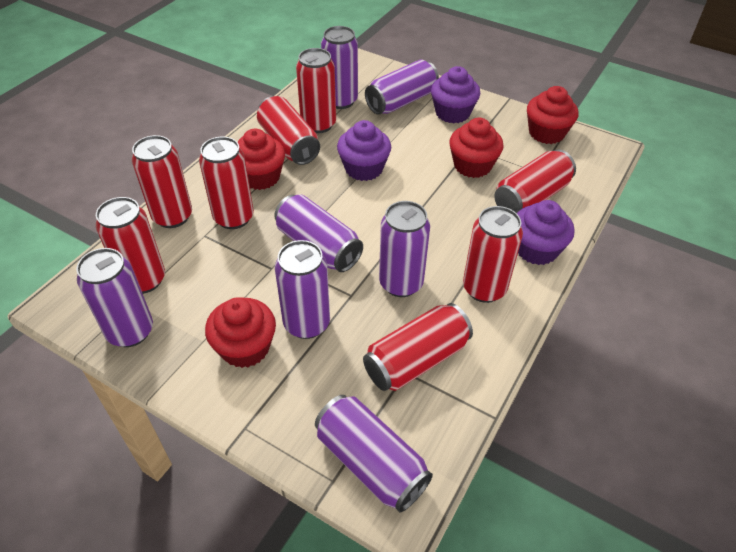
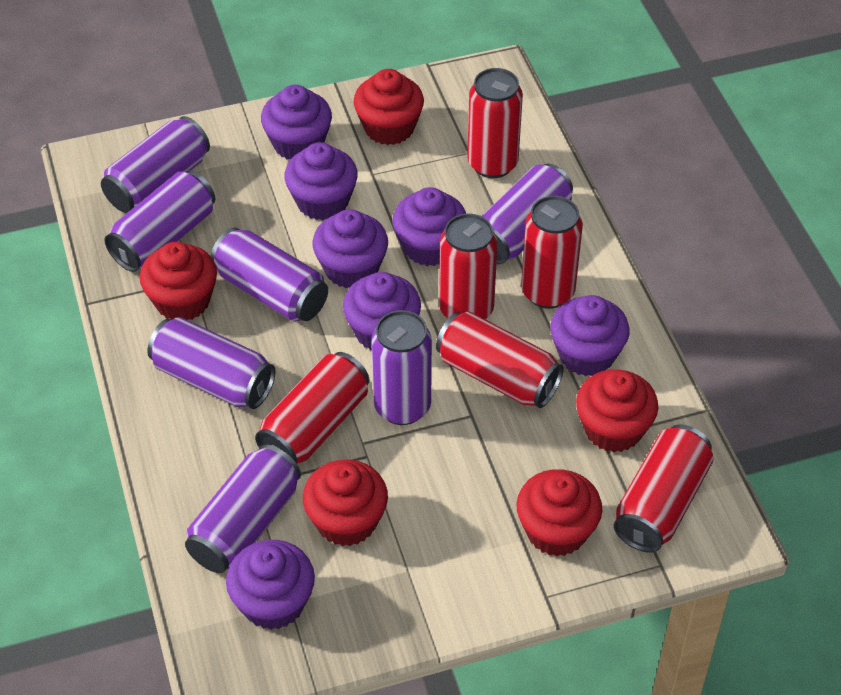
purple cupcake: [337,120,391,181] [431,66,480,123] [517,200,574,265] = 3 -> [226,540,315,630] [261,85,332,160] [284,142,358,220] [313,209,388,288] [343,272,421,351] [392,187,466,266] [550,295,629,376] = 7
red can: [96,197,165,294] [132,135,192,228] [199,137,254,229] [257,96,320,165] [296,48,336,133] [363,303,473,391] [463,206,523,303] [494,150,576,213] = 8 -> [255,352,369,464] [436,311,564,408] [439,213,498,319] [467,68,523,178] [521,196,583,309] [614,424,713,553] = 6
red cupcake: [205,297,276,368] [238,129,285,190] [449,118,504,178] [527,86,579,144] = 4 -> [140,242,217,320] [303,460,388,546] [354,69,424,145] [517,469,602,556] [576,369,658,452] = 5

